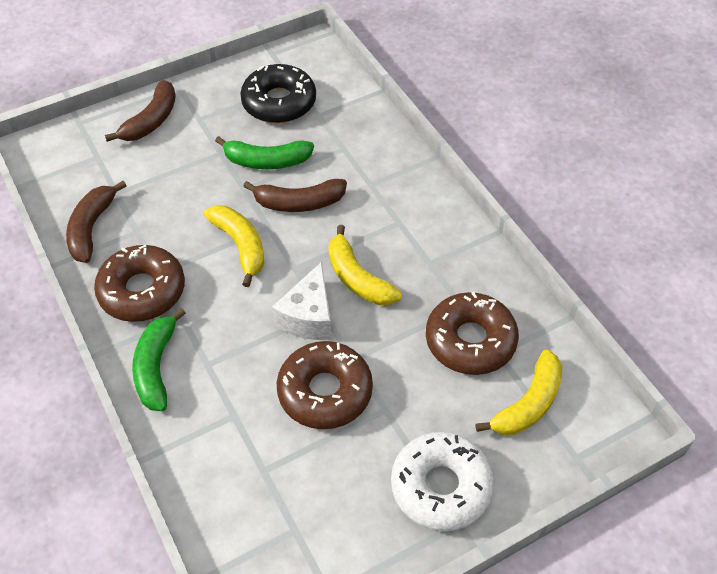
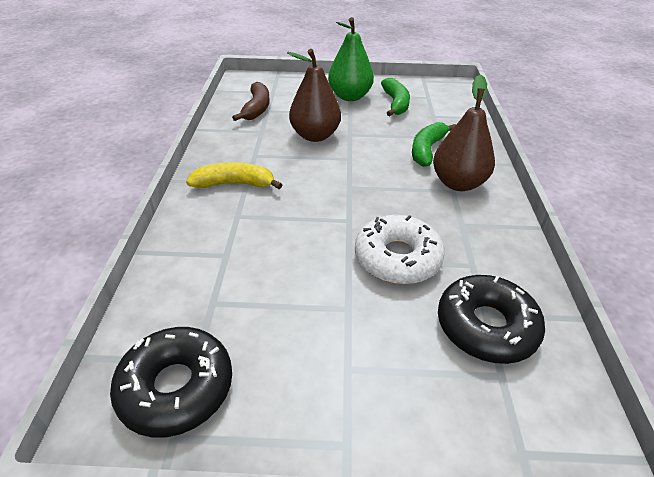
black donut: [240,64,316,123] = 1 -> [110,327,232,438] [438,275,545,364] = 2
brown banana: [66,181,127,263] [105,80,176,142] [243,179,347,212] = 3 -> [232,82,270,121] = 1
brown donut: [94,244,185,322] [277,341,373,429] [426,292,519,375] = 3 -> none = 0
brown pear: none = 0 -> [287,49,341,142] [433,75,495,191] = 2
green pear: none = 0 -> [328,17,374,101] = 1
white cheese: [272,262,332,340] = 1 -> none = 0
yellow banana: [204,206,264,287] [328,225,402,305] [475,350,562,435] = 3 -> [186,162,282,189] = 1

